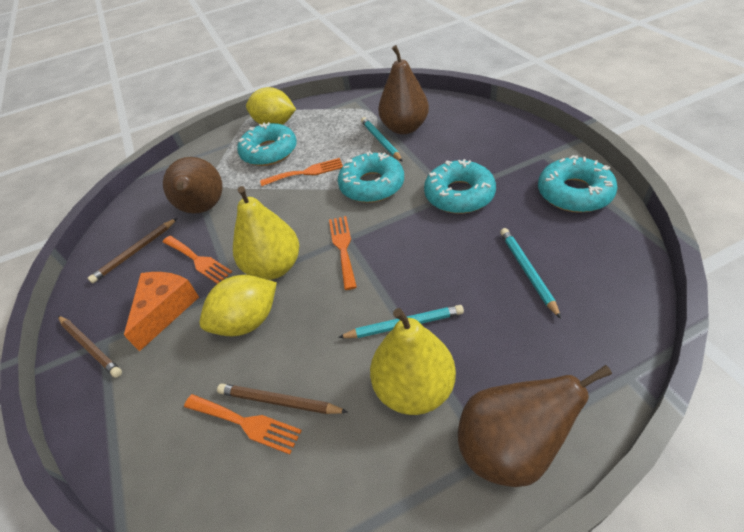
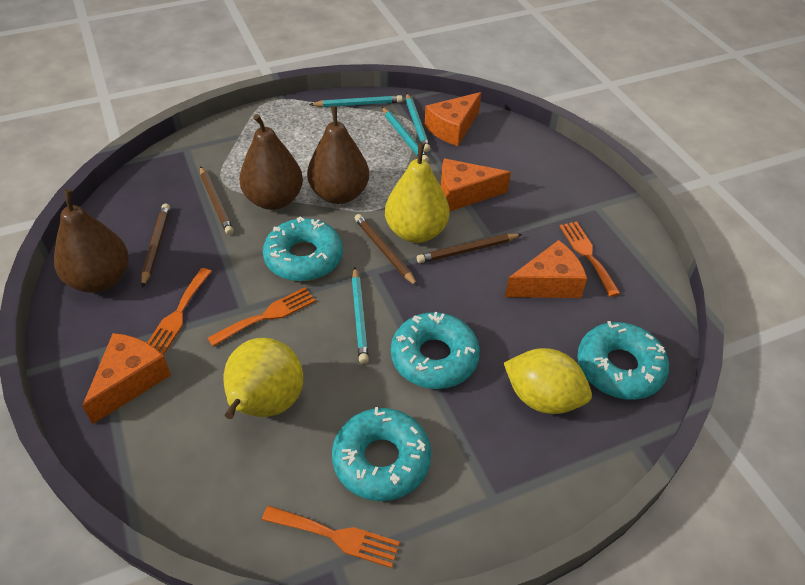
brown pencil: [58,316,122,378] [88,218,177,283] [217,383,348,414] = 3 -> [141,203,170,288] [200,166,234,235] [355,214,418,287] [417,234,522,263] = 4
orange cheese: [124,272,199,351] = 1 -> [82,333,171,424] [424,92,481,146] [441,159,511,211] [505,240,587,298] = 4
turquoise pencil: [338,305,464,338] [361,117,403,162] [500,228,561,319] = 3 -> [309,95,403,107] [352,267,369,364] [382,107,429,162] [406,93,431,152] = 4
yellow lemon: [200,275,277,336] [246,87,296,125] = 2 -> [504,348,592,414] = 1

